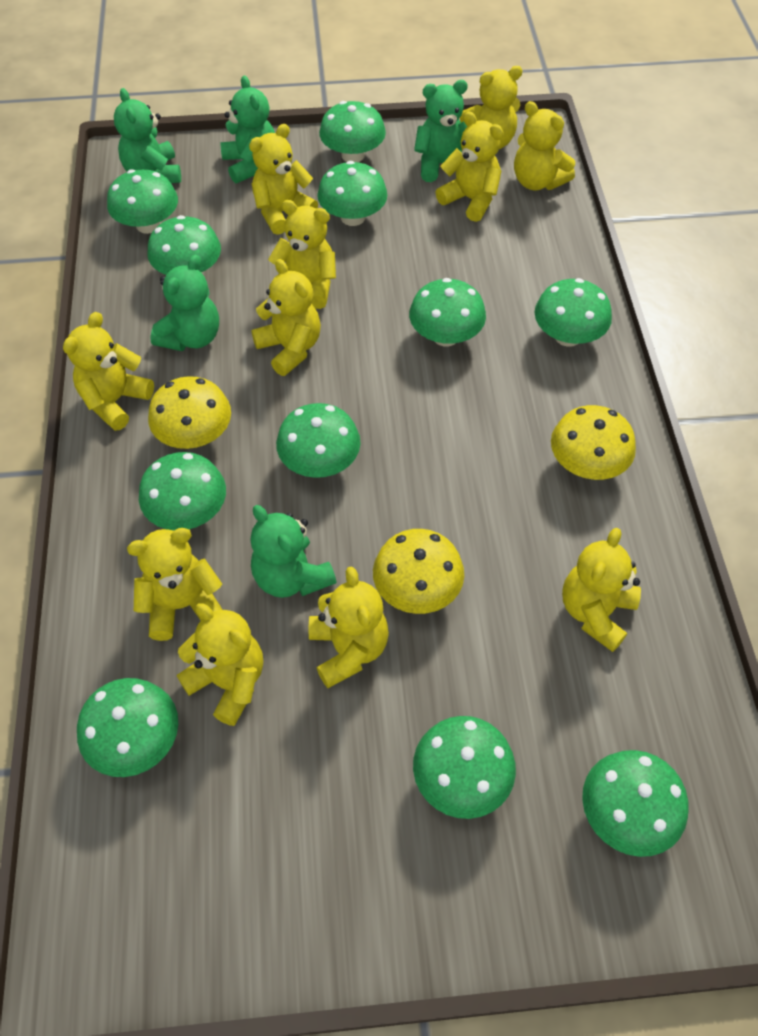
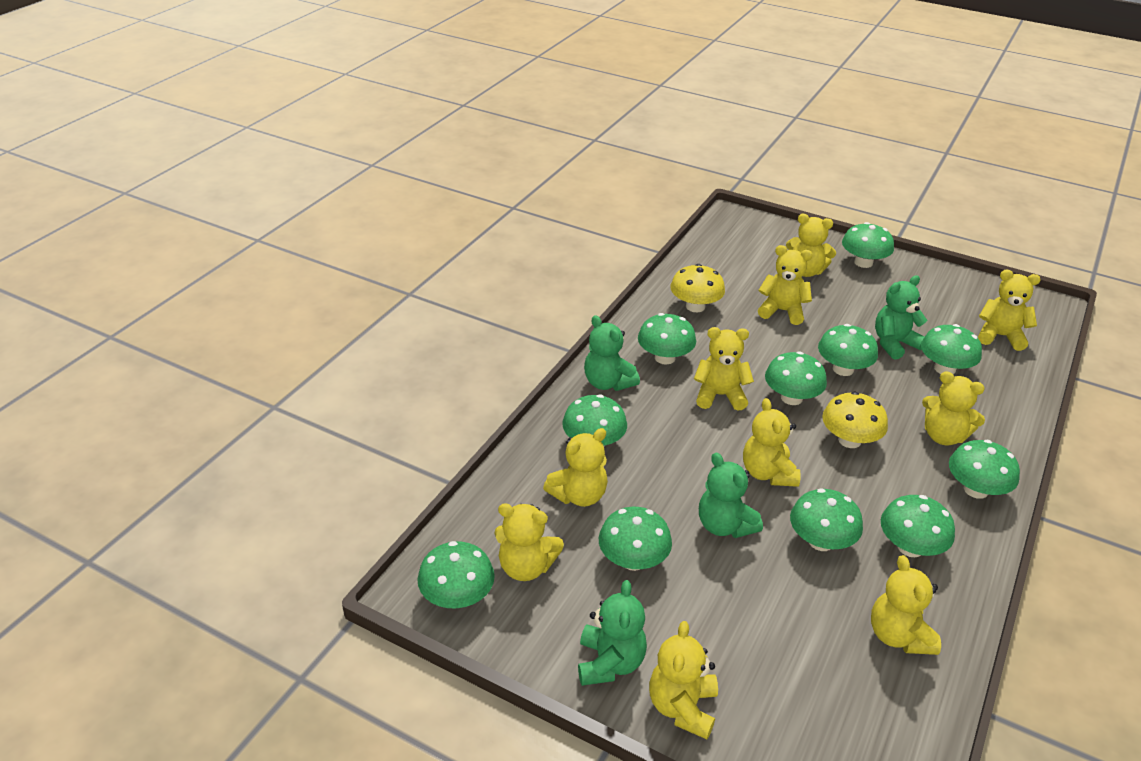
green teddy bear: [114,88,181,183] [150,254,219,351] [221,75,275,184] [251,505,336,598] [414,80,468,182] = 5 -> [578,580,647,686] [584,315,640,391] [699,453,763,538] [875,275,927,360] = 4
yellow mushroom: [148,376,231,449] [373,529,464,614] [551,405,636,480] = 3 -> [670,264,725,312] [822,392,888,448] = 2
yellow teddy bear: [63,312,154,431] [127,528,223,641] [177,603,263,726] [249,124,318,235] [252,259,321,376] [268,200,336,309] [309,566,389,688] [436,112,504,222] [460,66,523,149] [514,101,575,190] [562,528,641,652] = 11 -> [494,503,564,581] [543,428,608,507] [649,621,718,739] [694,327,754,411] [743,398,801,487] [758,245,813,325] [786,214,836,277] [871,555,941,655] [922,371,985,446] [978,270,1041,351] = 10

